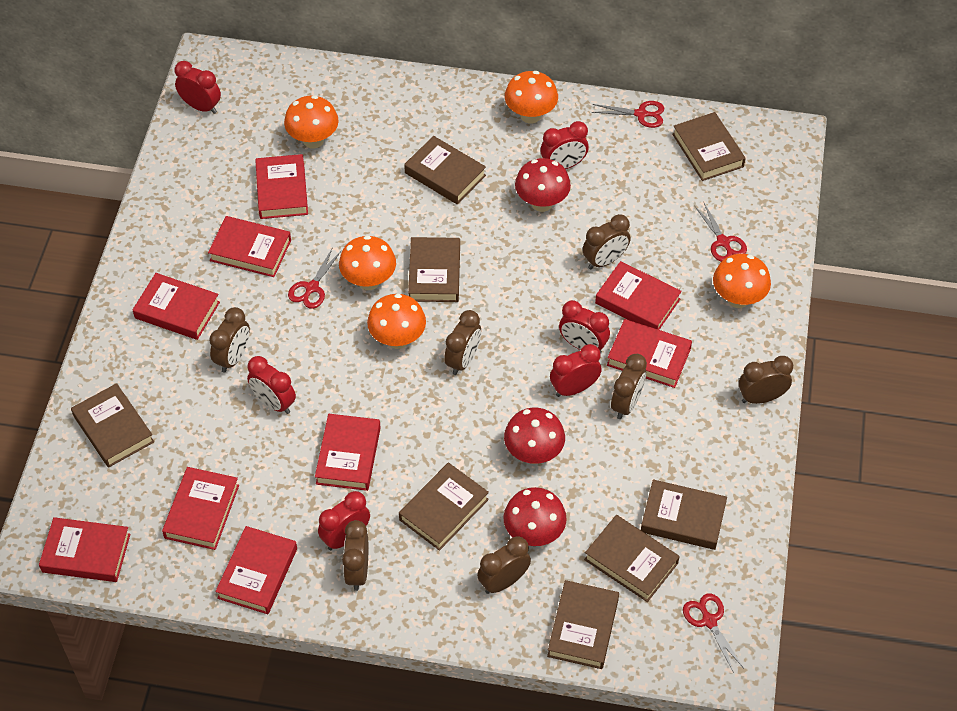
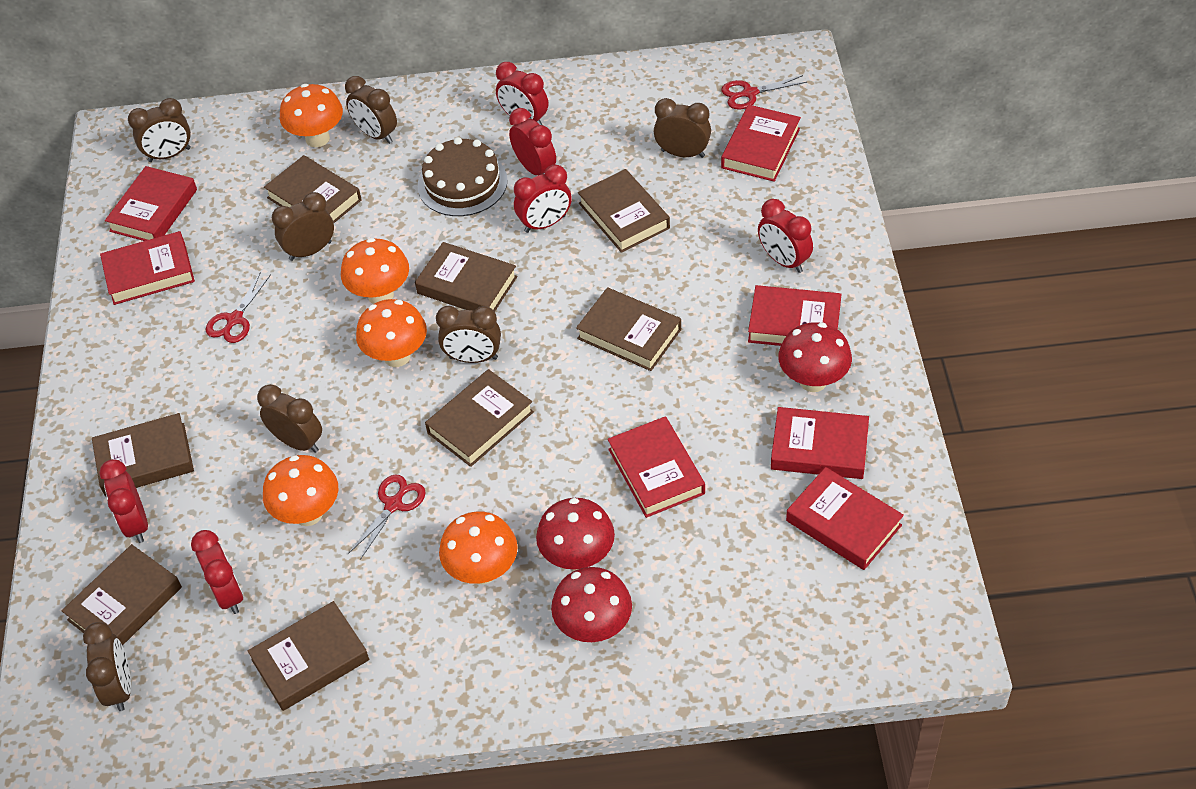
brown cake: none = 0 -> [417,137,508,216] = 1
red book: [39,517,130,582] [133,273,220,340] [162,467,239,550] [208,216,291,277] [215,526,297,614] [255,154,308,219] [315,414,381,491] [595,261,682,330] [607,319,692,388] = 9 -> [100,231,195,305] [105,166,197,241] [608,416,705,518] [721,105,801,182] [748,285,841,346] [771,407,869,479] [786,467,904,570] = 7
red scissors: [288,247,342,309] [591,101,664,128] [683,593,744,673] [695,203,747,262] = 4 -> [206,272,271,343] [348,475,426,560] [721,75,807,109] = 3

